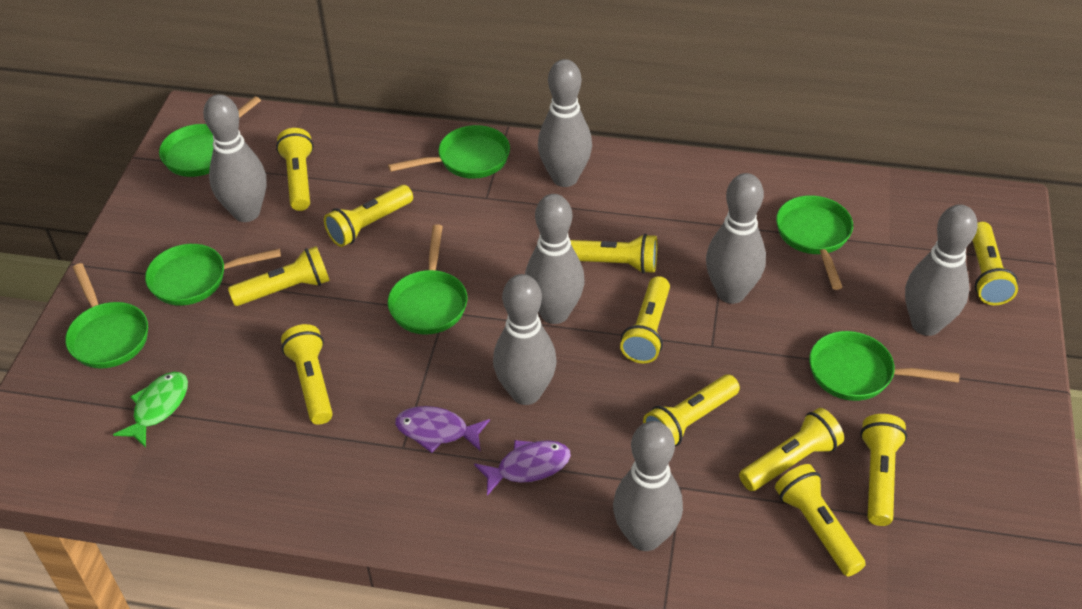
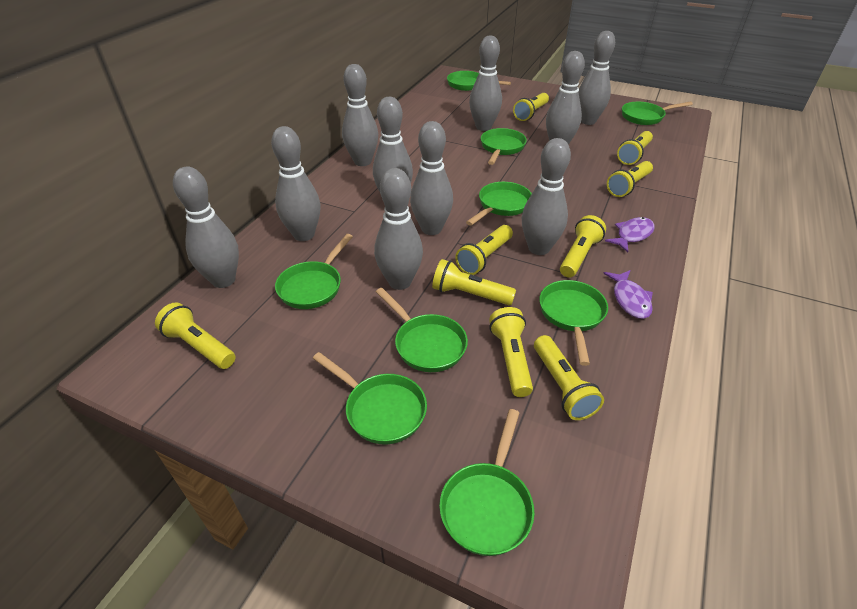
green fish: [113,372,188,448] = 1 -> none = 0
green pan: [65,263,148,368] [145,244,281,306] [159,96,261,177] [388,125,510,179] [388,225,467,335] [776,195,853,290] [809,331,960,401] = 7 -> [275,234,353,309] [313,352,427,445] [376,288,468,372] [439,409,534,556] [447,71,511,91] [466,182,532,226] [481,128,527,165] [539,280,608,366] [622,102,693,125] = 9
grey bowling pin: [203,94,266,222] [493,274,557,405] [525,194,585,324] [538,59,592,187] [613,421,683,551] [706,173,766,304] [905,204,978,336] = 7 -> [173,167,239,288] [271,126,321,241] [342,64,378,166] [373,97,413,192] [374,168,423,290] [410,121,453,235] [469,35,502,131] [522,138,571,255] [546,51,585,145] [578,31,615,125] = 10
yellow flashlight: [228,246,330,306] [276,128,314,211] [281,324,333,425] [324,185,413,247] [570,234,657,274] [620,276,670,364] [643,375,740,446] [739,408,844,491] [775,464,866,577] [860,414,907,526] [972,222,1018,305] = 11 -> [155,302,236,369] [432,259,516,305] [455,225,513,275] [489,307,533,397] [513,93,549,121] [534,335,604,420] [560,215,606,278] [607,161,653,197] [617,131,653,165] = 9

